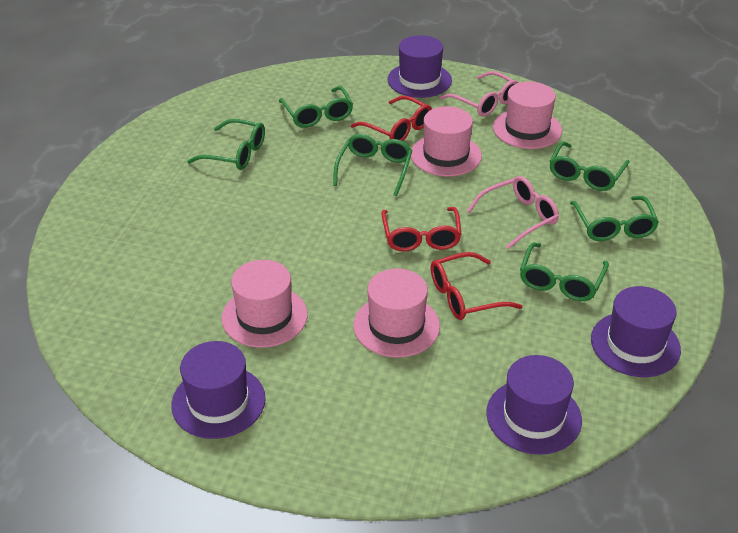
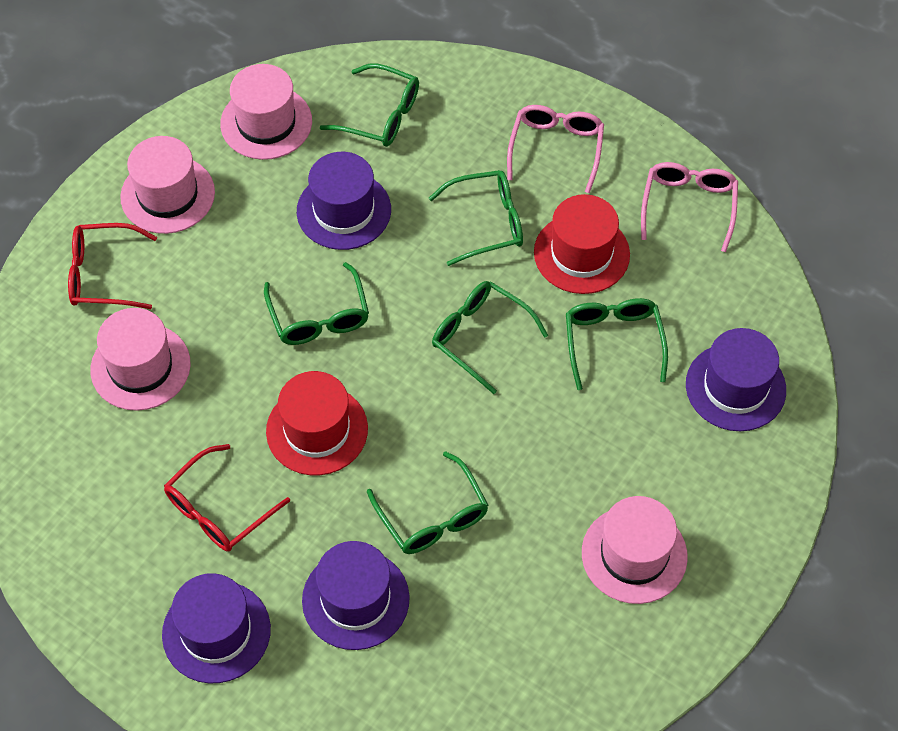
red glasses: [351,96,432,141] [382,207,462,251] [431,252,523,320] = 3 -> [68,223,157,309] [164,444,290,552] = 2
red hat: none = 0 -> [266,371,368,475] [534,194,630,294] = 2

